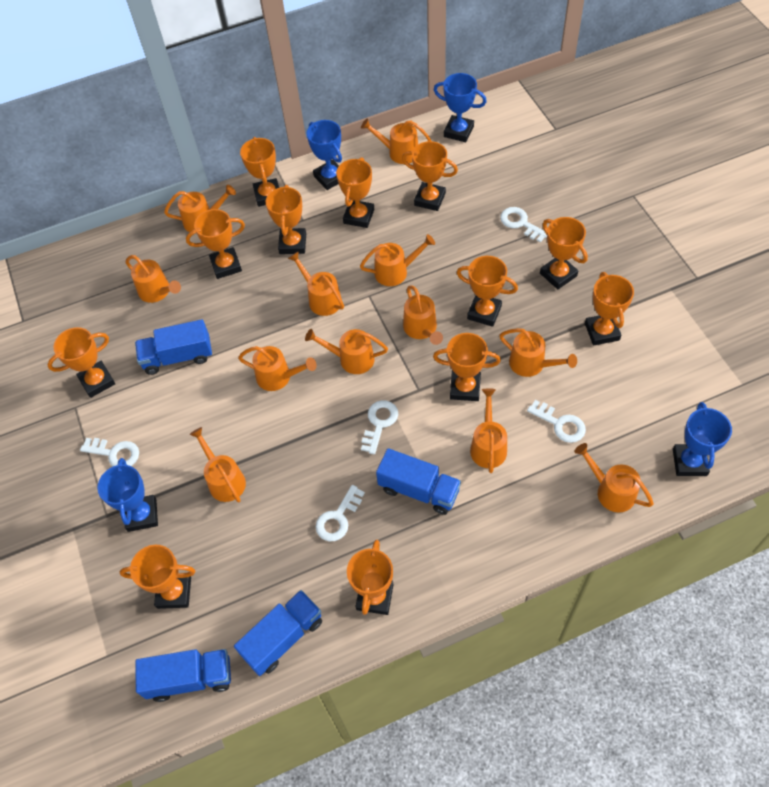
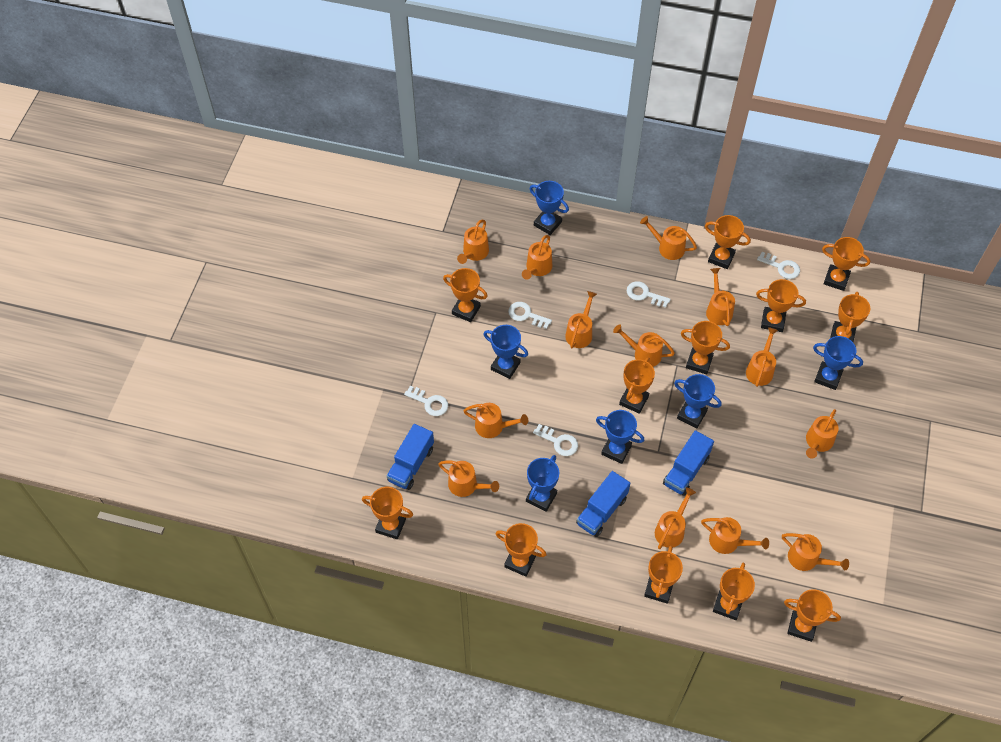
blue trophy: [97,458,158,532] [307,120,342,190] [434,73,487,142] [673,402,732,476] = 4 -> [484,325,528,379] [526,455,559,512] [530,181,569,235] [596,410,644,464] [674,374,722,428] [813,336,863,390] = 6
blue truck: [135,319,212,375] [135,649,231,702] [234,590,322,676] [376,448,461,515] = 4 -> [387,424,434,490] [576,471,630,537] [663,430,714,496] = 3
orange watering can: [126,255,181,303] [164,185,236,234] [189,427,246,502] [238,346,316,391] [288,252,344,316] [305,329,388,374] [360,234,435,286] [361,118,432,164] [403,285,443,345] [470,388,507,473] [499,328,577,377] [575,443,654,512] = 12 -> [438,460,499,497] [457,220,489,264] [463,403,528,438] [522,235,552,280] [565,291,597,348] [613,324,675,367] [640,216,697,260] [655,487,696,549] [701,517,769,554] [706,268,735,326] [746,327,778,387] [782,533,849,571] [806,409,839,458] = 13

